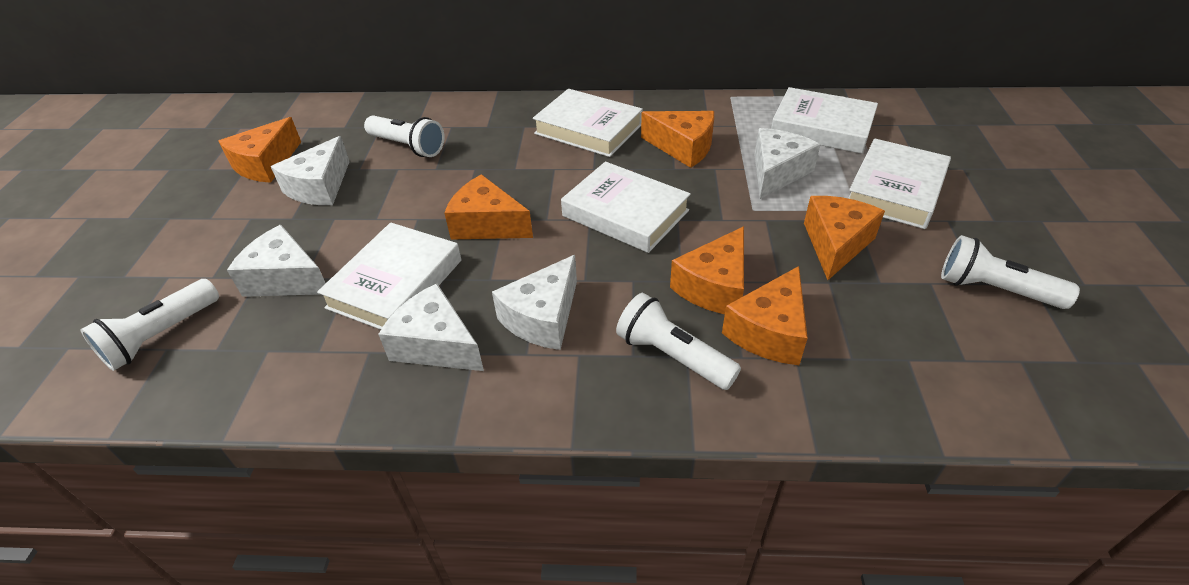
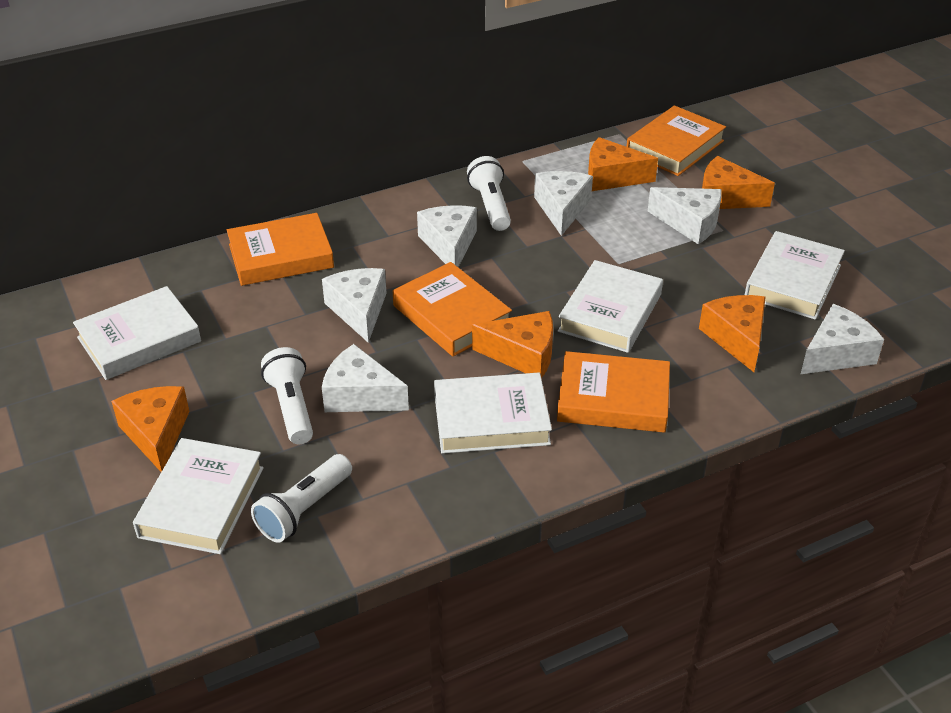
orange book: none = 0 -> [227,213,334,286] [393,262,512,357] [557,351,670,433] [626,105,726,176] = 4
orange cheese: [219,117,301,183] [444,174,533,240] [641,111,714,168] [670,226,744,314] [722,266,808,365] [804,196,885,280] = 6 -> [111,386,190,472] [472,311,553,378] [588,137,658,191] [699,295,766,372] [702,156,775,209] = 5
white cheese: [227,225,326,297] [271,136,350,205] [378,284,484,371] [492,255,577,350] [755,128,821,199] = 5 -> [322,268,387,343] [322,344,409,412] [417,205,477,267] [534,171,593,236] [648,187,722,244] [801,304,884,374] = 6
white flashlight: [80,279,219,371] [364,115,445,157] [616,293,741,390] [941,235,1080,309] = 4 -> [251,454,352,543] [261,347,313,444] [467,156,511,231] = 3

